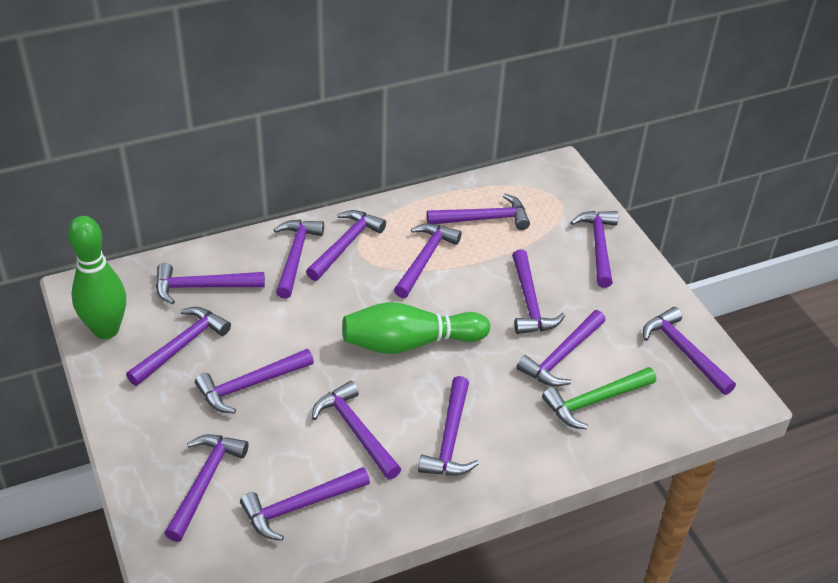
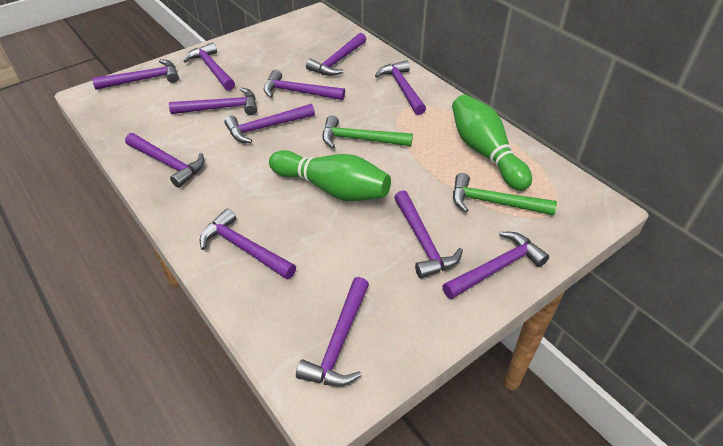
green hammer: [542,367,656,430] = 1 -> [323,115,413,148] [453,173,557,215] = 2
purple hammer: [126,307,231,386] [156,263,265,305] [164,434,249,542] [195,349,314,414] [240,467,370,541] [273,220,324,299] [306,210,386,281] [312,381,401,480] [394,223,462,298] [418,376,479,476] [427,194,530,230] [512,249,565,334] [516,310,606,387] [570,211,618,288] [643,307,736,395] = 15 -> [92,59,179,90] [125,133,204,188] [169,87,257,115] [184,42,235,91] [200,209,296,279] [224,104,315,143] [264,70,345,100] [296,277,369,386] [306,33,366,76] [375,60,426,115] [394,190,463,278] [442,232,549,299] = 12

